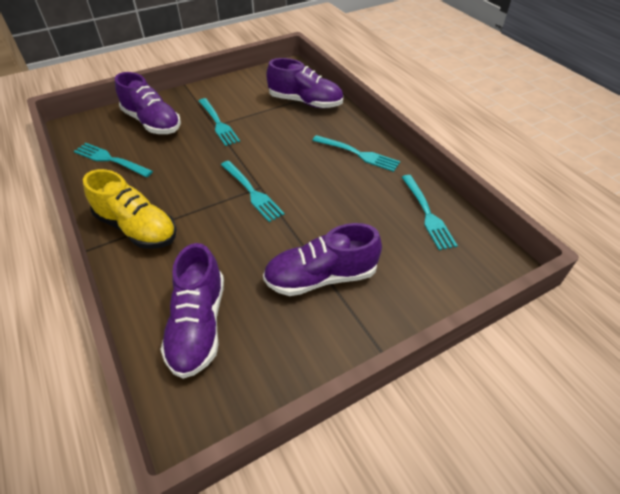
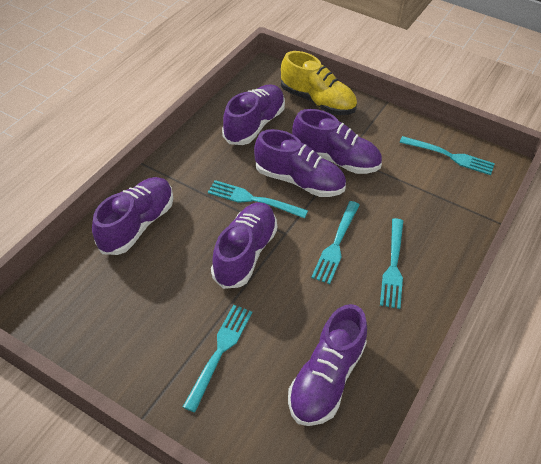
purple shoe: [115,72,181,134] [160,243,224,379] [263,223,382,296] [266,58,343,108] = 4 -> [92,177,173,255] [211,202,277,289] [222,84,285,145] [254,129,346,197] [288,304,367,426] [292,109,382,174] = 6

